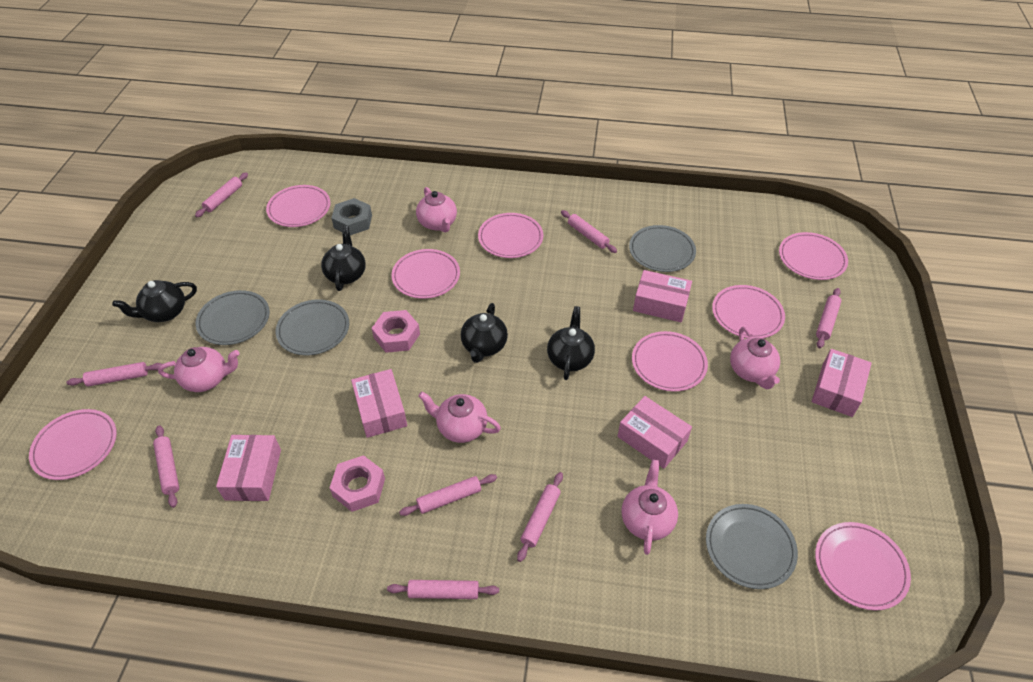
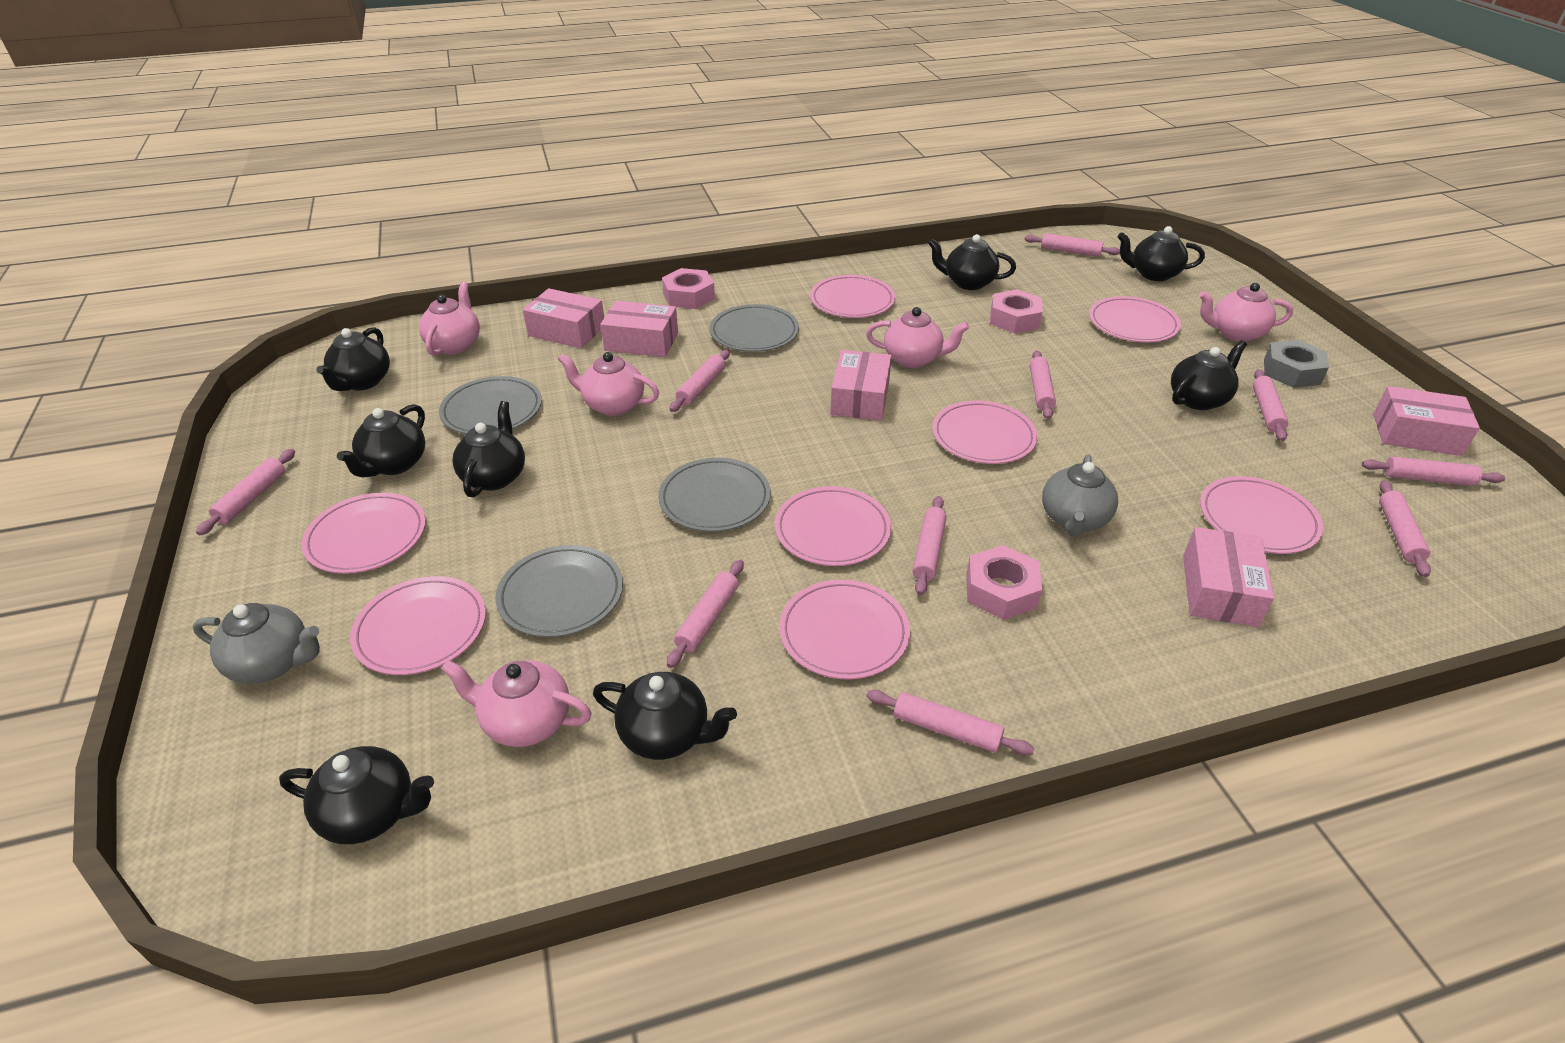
black teapot: [112,280,197,322] [321,226,366,291] [461,303,508,363] [547,306,595,380] = 4 -> [279,746,434,844] [316,327,390,391] [337,404,425,477] [452,401,525,497] [593,672,737,760] [928,234,1016,290] [1117,226,1205,281] [1171,340,1247,410] = 8
grey teapot: none = 0 -> [193,603,320,684] [1042,455,1118,537] = 2
pink nut: [330,455,385,512] [372,310,420,353] = 2 -> [662,268,715,309] [966,545,1042,620] [990,289,1043,334] = 3
pink rolling pin: [66,362,162,386] [153,425,179,508] [195,172,248,217] [387,580,499,599] [399,474,497,516] [517,472,563,562] [561,210,617,253] [816,288,841,348] = 8 -> [196,449,295,535] [667,560,744,668] [670,350,730,412] [866,690,1035,756] [912,496,946,595] [1024,233,1120,257] [1030,350,1056,419] [1253,369,1288,441] [1362,457,1505,486] [1379,480,1431,577] = 10

